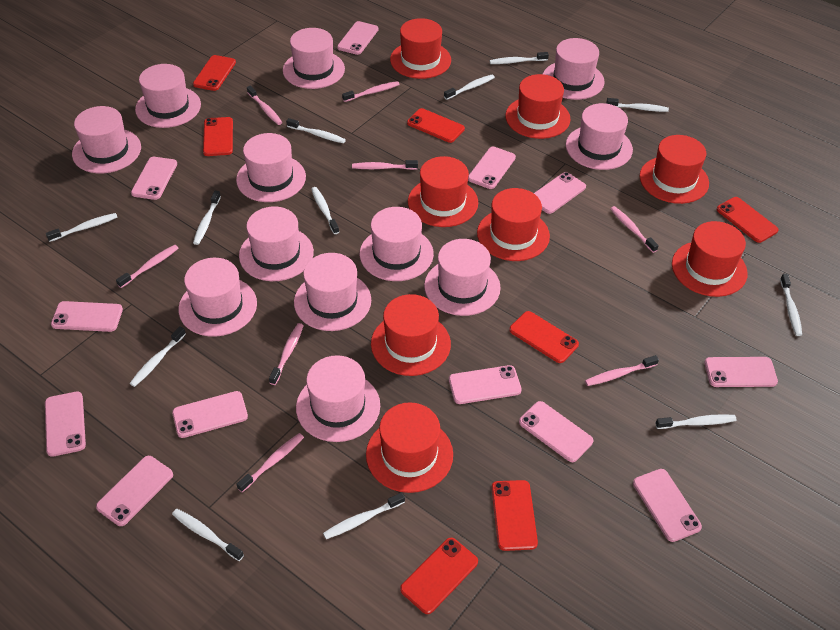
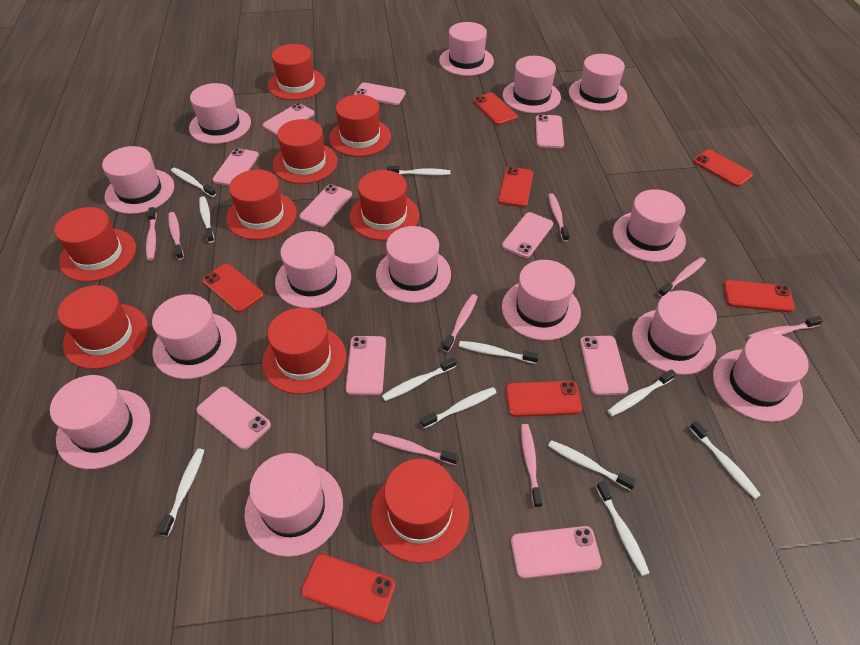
pink hat: [72,106,141,173] [135,64,201,128] [178,258,257,337] [236,133,306,202] [239,206,314,281] [283,28,345,89] [294,253,371,331] [296,355,380,442] [360,207,434,281] [424,239,501,316] [543,38,605,100] [566,103,633,170] = 12 -> [50,375,150,469] [102,146,174,214] [152,294,237,379] [189,83,251,144] [244,453,343,557] [275,231,351,309] [376,226,451,303] [439,22,494,76] [502,260,581,341] [503,56,561,113] [569,54,627,111] [613,189,686,262] [632,290,717,375] [713,333,809,422] = 14
pink phone: [45,392,86,457] [51,301,123,332] [96,456,173,526] [131,157,177,200] [172,391,248,438] [337,21,379,55] [449,365,522,404] [468,147,516,189] [519,401,593,462] [534,172,586,214] [633,469,702,542] [704,357,778,387] = 12 -> [196,387,271,450] [213,148,259,186] [263,103,315,135] [299,184,352,227] [346,336,386,395] [354,82,406,105] [502,212,553,258] [511,526,602,579] [535,114,564,148] [580,336,628,395] = 10
red hat: [366,402,453,493] [371,294,451,376] [390,18,451,79] [408,156,478,227] [477,188,550,261] [505,74,570,139] [640,135,709,204] [672,221,748,297] = 8 -> [54,207,136,282] [58,285,148,369] [226,170,297,240] [262,308,346,394] [268,44,325,100] [273,119,338,184] [329,95,391,157] [350,170,419,240] [371,459,469,563] = 9
white toothbrush: [46,213,118,242] [130,326,186,387] [172,509,244,561] [193,191,221,245] [286,118,346,143] [311,187,339,234] [323,492,405,539] [444,75,495,100] [490,52,549,64] [606,98,669,112] [656,414,737,429] [780,274,802,336] = 12 -> [158,449,205,536] [171,167,216,197] [199,196,214,243] [382,357,456,401] [387,166,451,175] [420,387,497,429] [459,341,539,364] [548,440,636,491] [596,481,650,576] [608,369,676,416] [690,421,761,499] = 11

